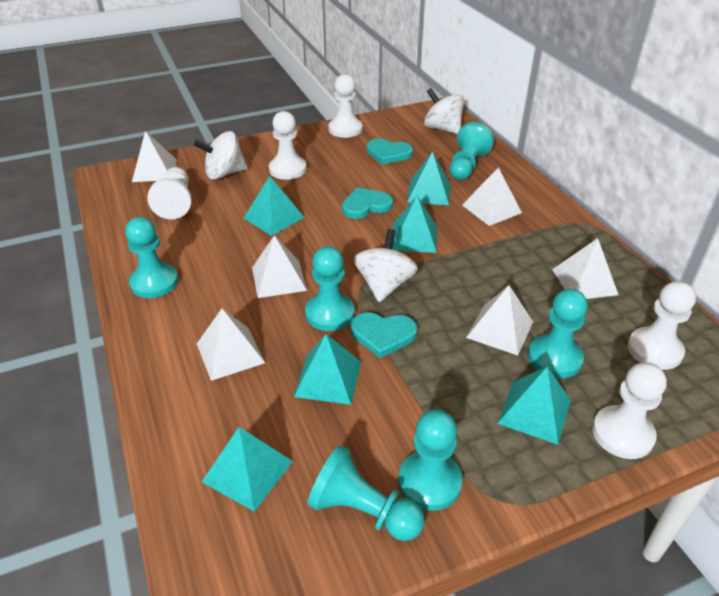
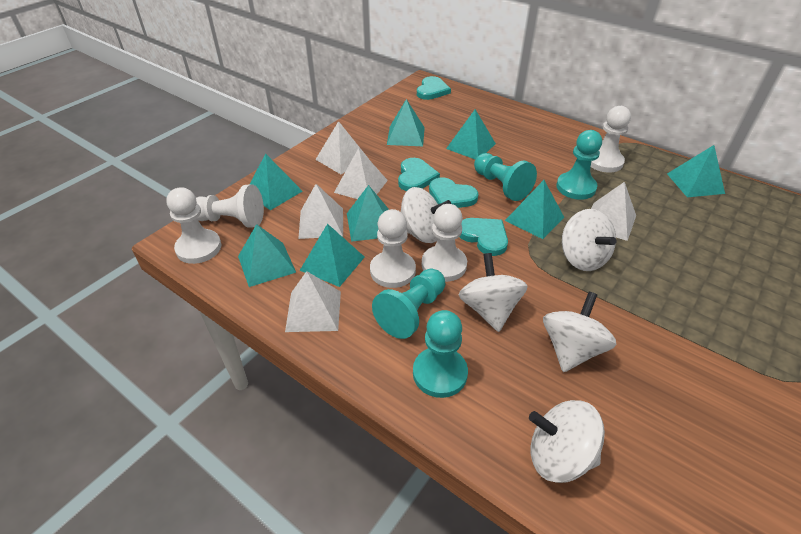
turquoise heart: [342,187,393,219] [351,312,417,358] [367,138,413,165] = 3 -> [398,158,440,191] [417,76,451,100] [429,177,479,208] [460,218,508,256] = 4
turquoise pawn: [125,217,178,298] [305,246,355,331] [308,445,425,541] [398,410,463,511] [449,122,494,180] [528,289,588,378] = 6 -> [372,269,445,339] [413,310,468,398] [474,153,537,201] [556,130,602,200] = 4
turquoise pyramid: [202,427,293,512] [244,176,305,236] [294,334,361,405] [392,196,437,253] [407,151,450,205] [497,367,571,445] = 6 -> [238,224,296,287] [249,153,303,210] [300,224,365,287] [347,185,389,242] [387,99,425,146] [446,109,496,159] [505,180,564,239] [667,145,725,197] = 8
white pyramid: [132,131,177,182] [197,309,265,381] [252,235,307,298] [462,167,522,226] [466,285,533,356] [552,238,618,299] = 6 -> [285,271,341,332] [298,184,343,239] [315,121,369,174] [334,148,388,199] [591,182,636,241] = 5
white spinning top: [194,131,248,180] [354,229,418,302] [424,88,464,134] = 3 -> [401,187,451,243] [459,253,528,332] [529,400,605,483] [543,292,617,372] [562,209,617,271] = 5

